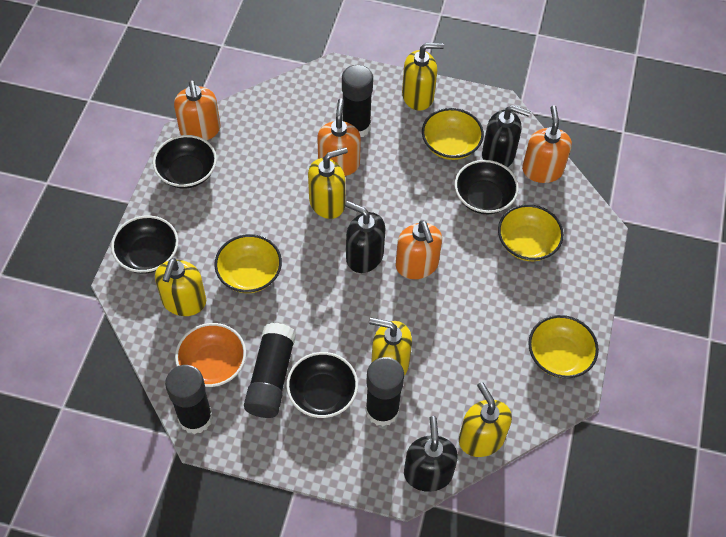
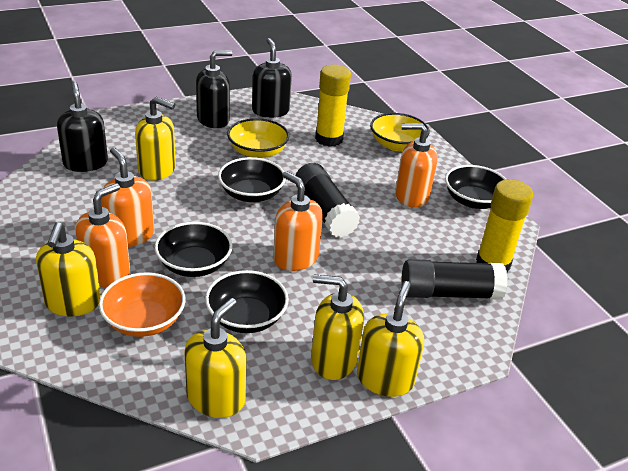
black glue stick: [165,365,213,434] [244,323,296,418] [342,65,373,137] [365,357,404,426] = 4 -> [296,163,360,237] [402,259,508,299] = 2
yellow bowl: [214,234,282,293] [422,108,484,160] [498,204,564,261] [528,315,599,378] = 4 -> [227,118,289,158] [370,113,430,151] = 2
yellow glue stick: none = 0 -> [315,65,351,147] [476,179,533,273] = 2

